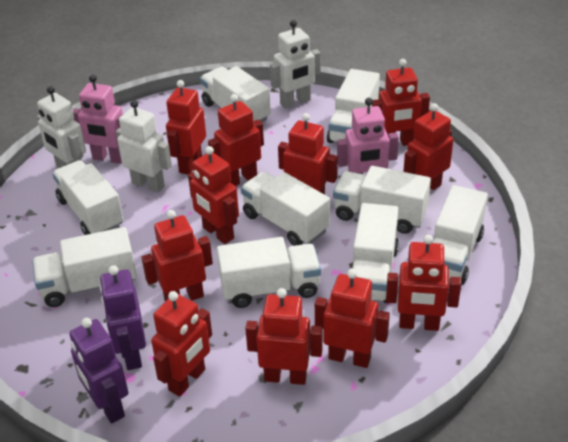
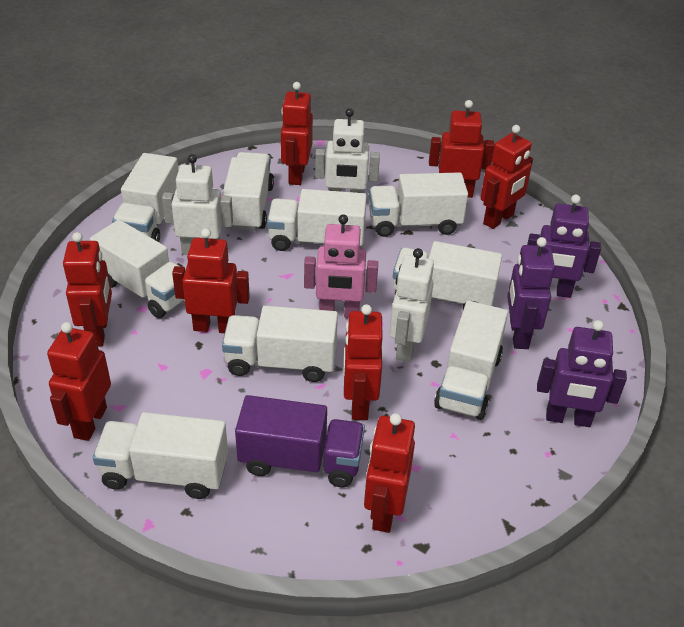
pink robot: [73,75,123,164] [337,98,399,174] = 2 -> [304,214,378,318] = 1
purple robot: [69,318,128,423] [100,265,146,370] = 2 -> [507,237,555,349] [527,195,601,298] [537,320,627,427] = 3
purple truck: none = 0 -> [235,395,365,487] = 1
red robot: [141,210,213,302] [151,291,212,397] [166,80,206,175] [188,146,239,244] [208,94,264,186] [245,288,322,385] [278,113,338,195] [315,269,390,368] [372,59,430,146] [386,235,461,331] [403,103,453,190] = 11 -> [47,322,111,441] [63,232,112,346] [172,228,250,333] [281,82,313,185] [343,304,383,420] [364,413,415,533] [429,100,494,198] [481,125,533,229] = 8

